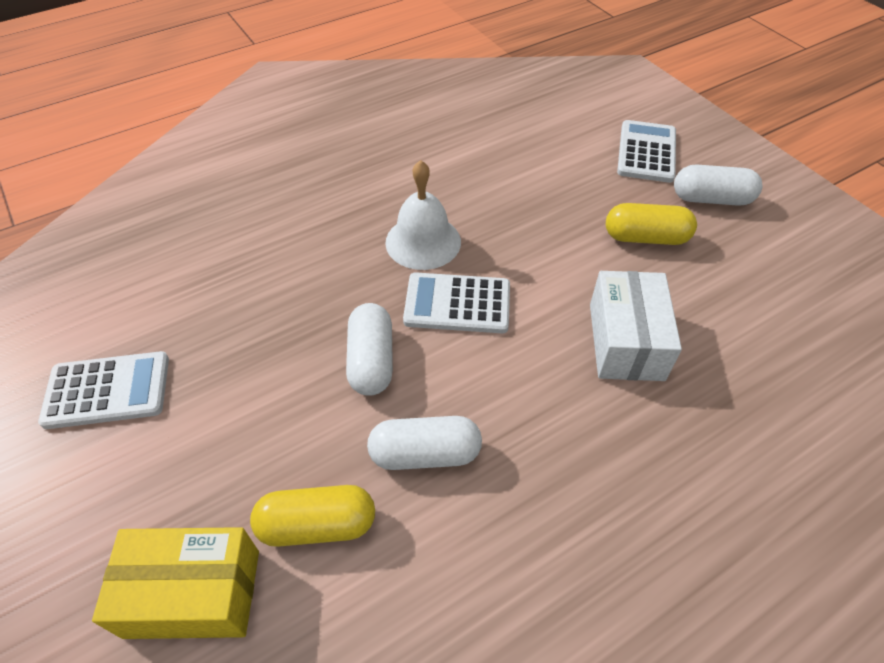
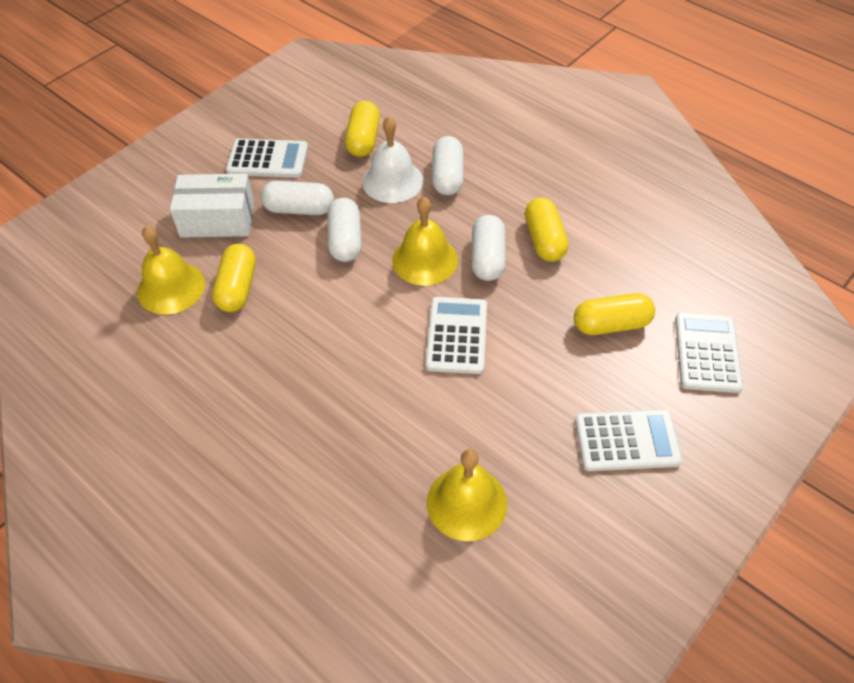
white calculator: [38,351,169,429] [403,273,510,333] [617,120,676,183] = 3 -> [226,139,308,178] [426,297,487,374] [575,409,682,471] [675,312,743,393] = 4
white capsule: [346,303,393,396] [367,416,482,470] [674,164,762,206] = 3 -> [261,181,334,215] [327,198,362,262] [432,136,464,195] [471,215,506,281] = 4
yellow bell: none = 0 -> [137,225,205,315] [392,197,458,285] [427,449,507,541] = 3
yellow box: [92,527,259,639] = 1 -> none = 0
yellow capsule: [250,485,375,547] [606,203,697,245] = 2 -> [212,244,256,312] [345,101,380,157] [525,198,569,262] [574,293,655,335] = 4

